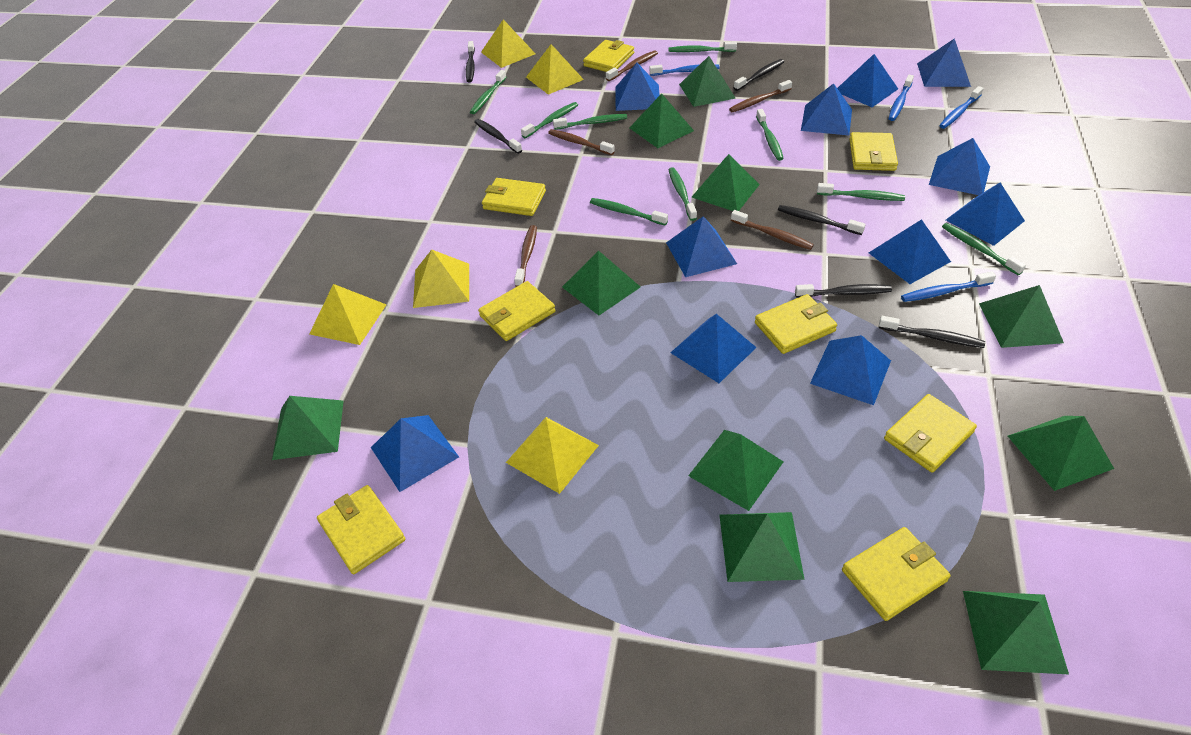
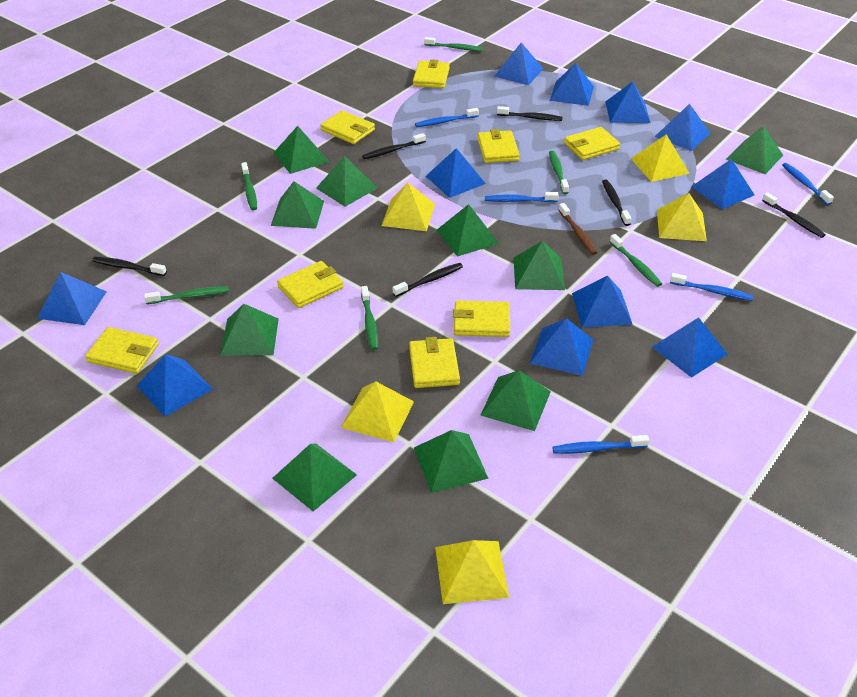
blue toothbrush: [650,64,720,76] [888,75,914,121] [901,272,996,302] [939,86,984,129] = 4 -> [415,108,479,127] [485,192,559,202] [552,435,649,454] [670,273,753,301] [782,163,834,205] = 5
brown toothbrush: [514,225,537,287] [548,129,615,155] [606,50,658,81] [729,80,792,112] [731,210,814,250] = 5 -> [559,203,597,255] = 1
green toothbrush: [470,70,506,114] [521,102,578,138] [553,114,627,130] [590,198,668,225] [668,42,737,52] [669,167,697,221] [756,109,784,161] [817,183,905,201] [942,223,1026,275] = 9 -> [144,286,229,304] [241,162,257,210] [361,286,378,350] [424,37,483,51] [549,151,569,194] [610,234,662,287] = 6

